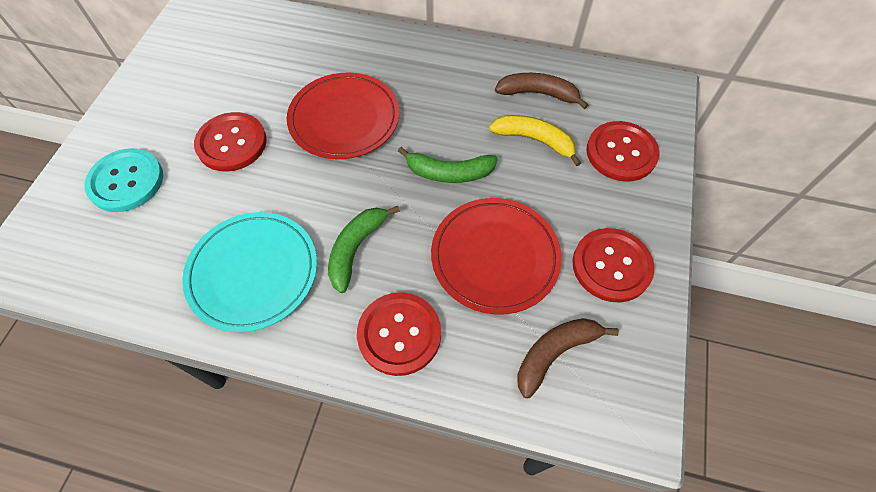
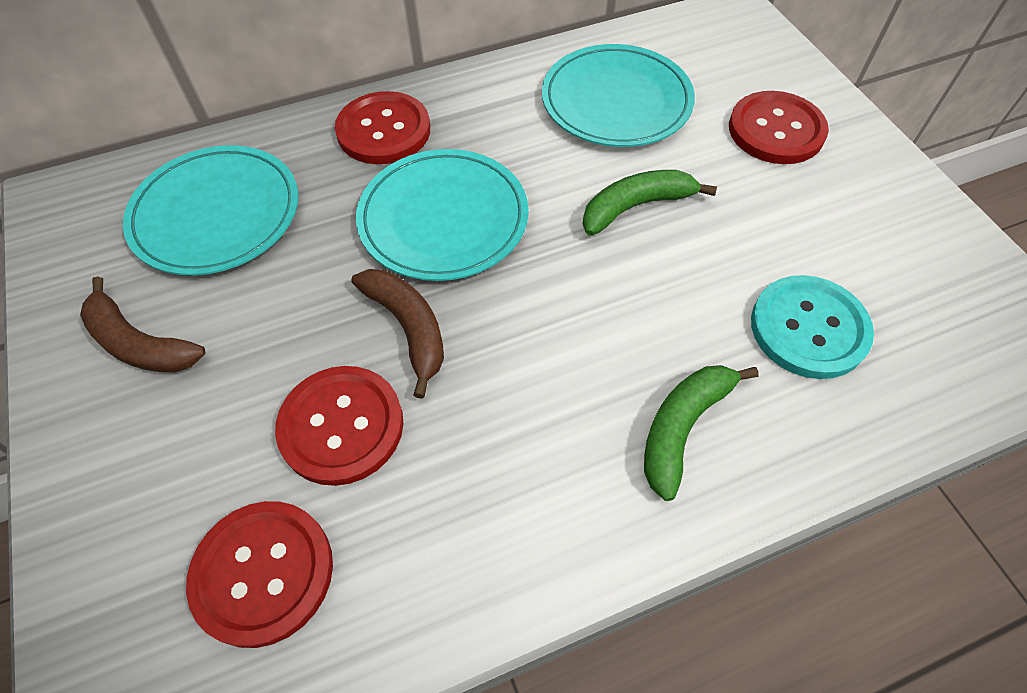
red plate: [287,72,399,159] [431,198,562,315] = 2 -> none = 0
turquoise plate: [182,212,317,332] = 1 -> [123,145,299,275] [356,149,529,281] [542,44,695,147] = 3
yellow banana: [489,115,581,166] = 1 -> none = 0

